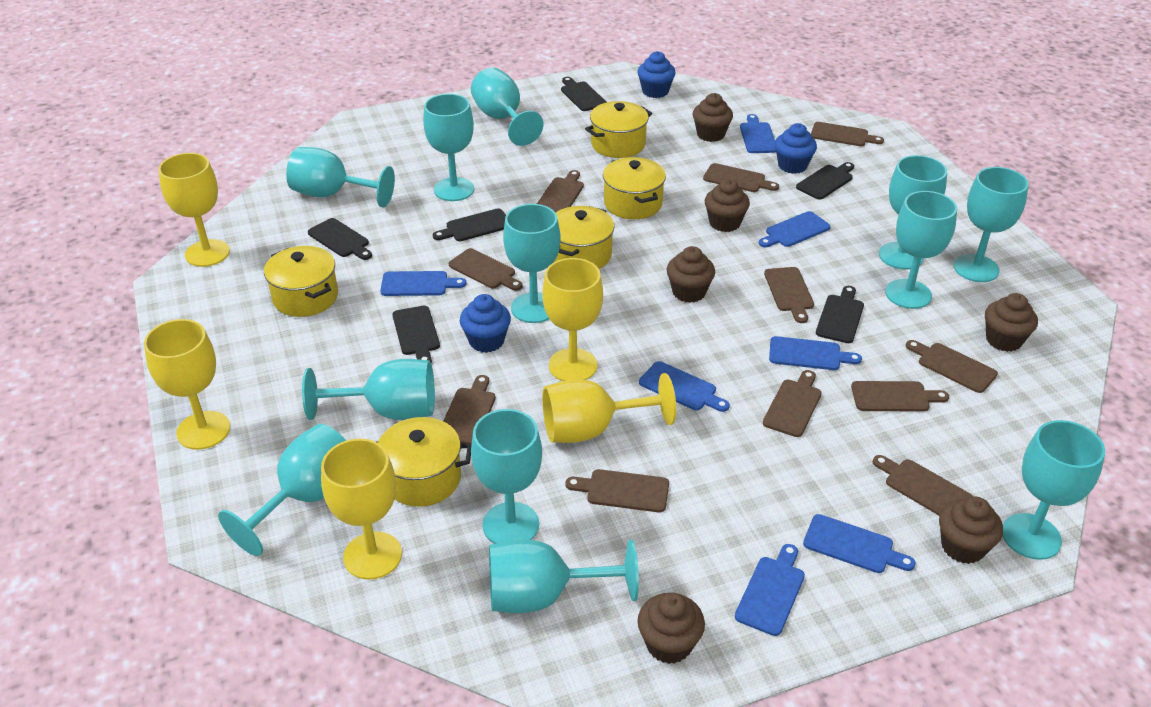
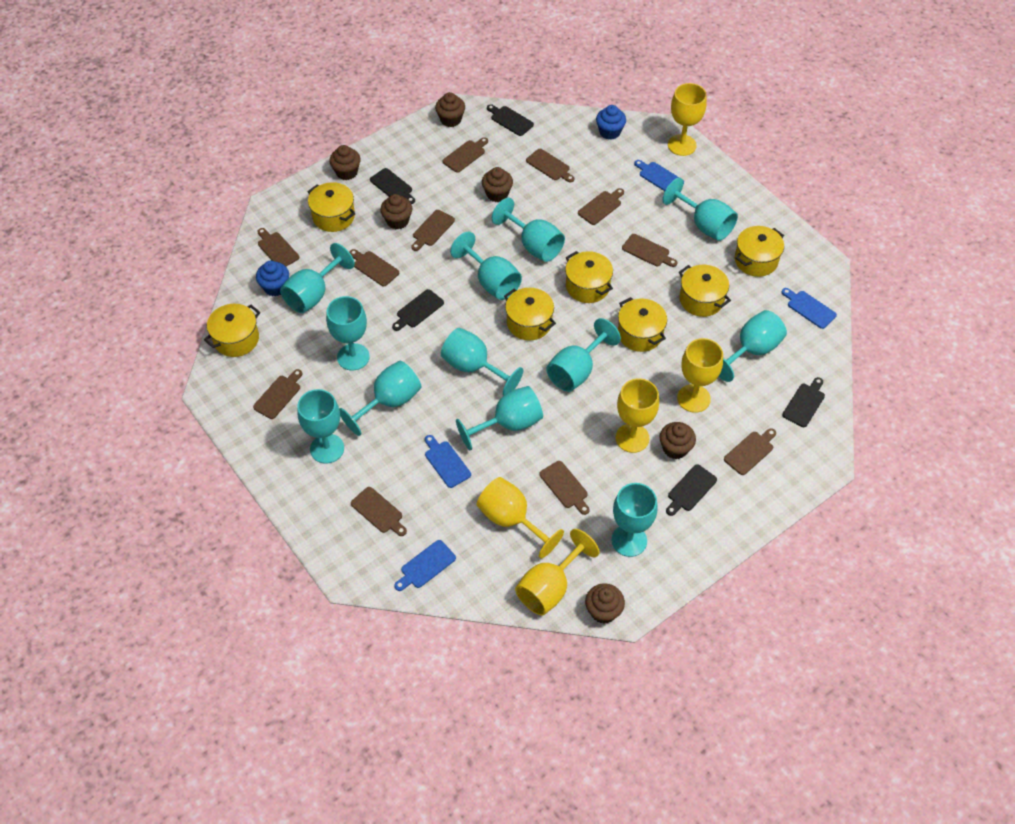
black cutting board: [308,218,372,260] [392,306,440,363] [433,208,506,241] [561,77,606,111] [796,162,854,200] [816,286,864,343] = 6 -> [370,168,415,204] [392,289,444,331] [487,104,534,136] [666,464,717,516] [782,377,825,427] = 5
blue cupcake: [460,294,511,353] [637,51,676,98] [774,123,817,174] = 3 -> [256,261,289,296] [596,105,626,140] = 2
blue cutting board: [380,271,467,296] [639,361,730,412] [735,544,805,636] [740,114,776,153] [759,211,831,247] [769,336,862,370] [803,514,915,573] = 7 -> [394,540,456,591] [425,435,471,488] [634,160,684,191] [782,288,837,329] = 4
yellow pot: [264,246,338,317] [377,417,471,507] [554,206,614,269] [585,101,652,158] [603,157,666,219] = 5 -> [204,304,260,357] [307,182,356,232] [504,288,556,340] [565,251,613,303] [618,297,667,352] [679,265,731,317] [735,226,784,277] = 7

